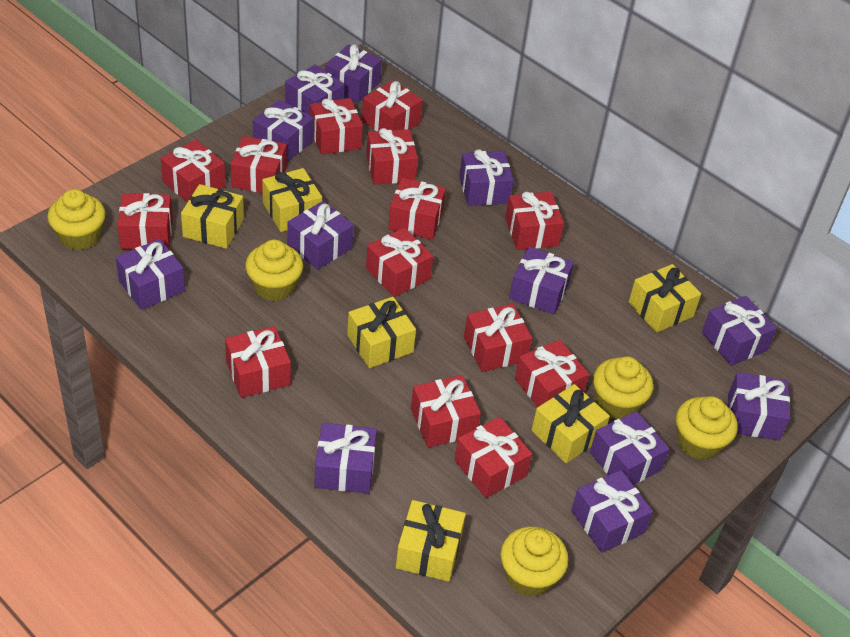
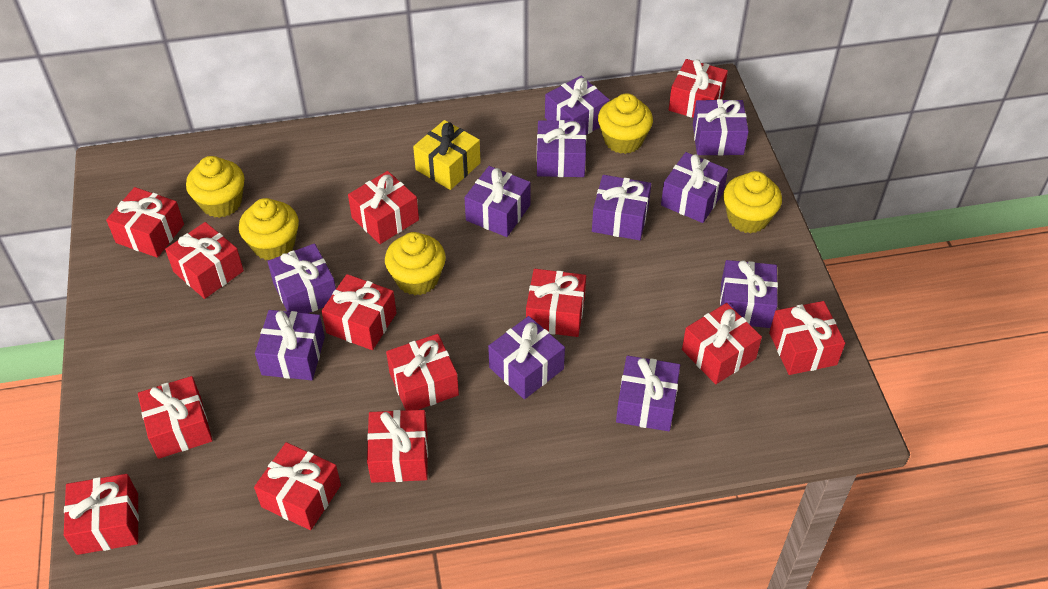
purple gift: [116,239,185,310] [253,100,314,162] [285,65,345,115] [287,201,354,270] [314,423,377,494] [325,44,382,103] [459,149,514,206] [509,246,574,315] [571,470,653,553] [590,411,670,485] [702,296,777,366] [728,372,790,441] = 12 -> [255,310,325,380] [268,243,336,313] [464,166,531,237] [488,316,565,399] [537,120,586,177] [545,76,609,135] [592,175,651,240] [616,355,680,431] [661,152,728,223] [693,99,749,156] [720,260,778,328] = 11
red gift: [117,193,173,249] [161,140,226,202] [225,326,291,398] [231,136,287,193] [310,98,363,155] [362,80,423,131] [366,128,418,185] [366,228,433,297] [388,178,446,240] [411,375,481,448] [454,417,532,498] [464,304,532,372] [505,192,564,250] [515,339,589,407] = 14 -> [64,474,139,555] [106,187,184,258] [138,376,213,459] [165,222,244,299] [254,442,341,530] [321,274,397,350] [348,171,419,244] [367,410,428,483] [386,334,459,410] [526,269,586,337] [669,59,728,118] [682,303,762,384] [769,301,845,375] = 13
yellow gift: [181,184,244,249] [262,168,322,232] [347,297,416,368] [396,500,466,582] [532,384,610,463] [629,264,701,333] = 6 -> [413,120,481,190] = 1

